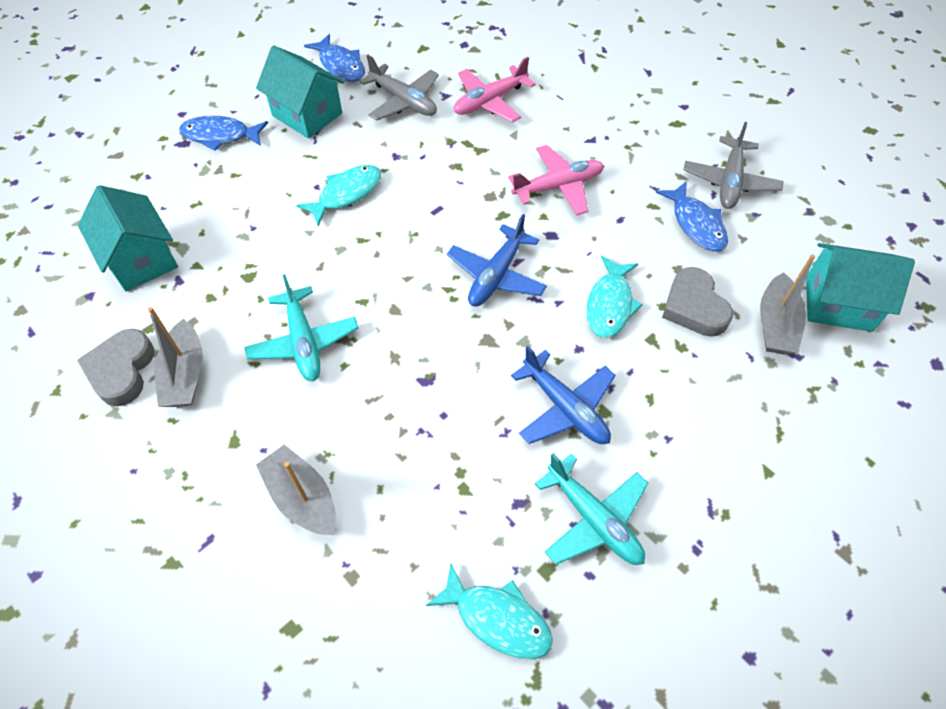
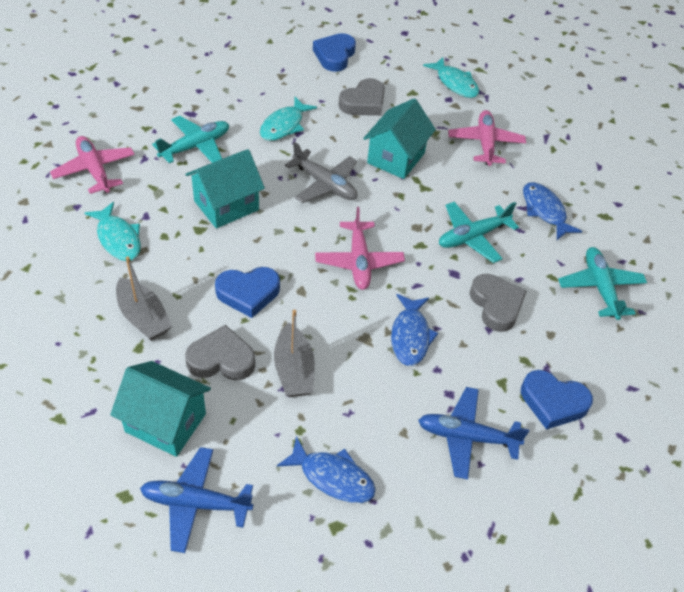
blue heart: none = 0 -> [215,267,280,318] [313,33,356,72] [521,370,593,430] = 3
grey boat: [148,307,203,407] [256,444,336,535] [760,255,815,355] = 3 -> [116,256,172,341] [274,310,315,397] = 2
grey heart: [77,329,154,406] [662,267,733,337] = 2 -> [185,325,255,381] [339,78,385,116] [470,274,527,332] = 3
grey plane: [359,55,439,121] [683,122,783,209] = 2 -> [285,142,357,203] = 1
pink plane: [454,57,536,122] [508,145,604,215] = 2 -> [50,136,135,194] [315,207,405,290] [448,110,526,166] = 3
turquoise plane: [244,274,358,381] [535,453,648,565] = 2 -> [152,116,229,163] [439,202,519,263] [558,247,647,320] = 3

